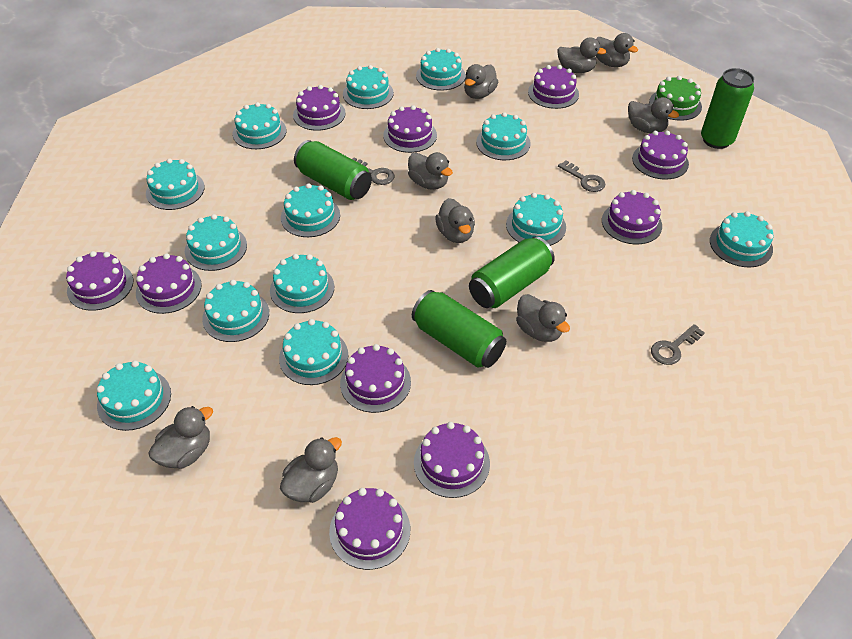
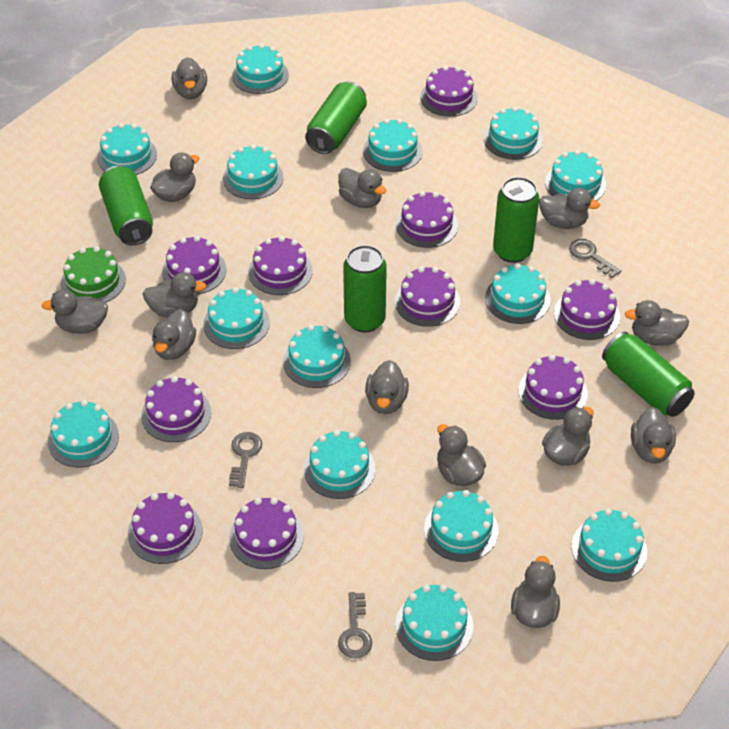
green can: [294,140,372,200] [412,290,506,368] [469,236,555,308] [701,68,754,149] = 4 -> [99,165,153,245] [305,82,367,154] [343,245,387,333] [493,177,539,263] [602,332,695,417] = 5
grey duck: [148,406,213,469] [280,437,342,503] [408,152,453,190] [435,198,475,243] [464,64,498,99] [516,294,570,342] [557,37,606,73] [596,33,638,67] [628,97,679,133] = 9 -> [41,290,108,334] [142,272,206,317] [150,152,199,202] [152,309,196,360] [172,57,207,99] [338,168,386,208] [365,360,409,414] [437,424,486,486] [511,556,560,628] [539,188,600,229] [542,407,594,466] [625,300,689,346] [631,407,676,464] = 13
turquoise cake: [96,360,171,431] [146,158,204,210] [185,214,247,271] [202,280,269,342] [233,102,286,149] [270,254,334,313] [279,319,348,385] [281,183,340,237] [343,65,394,109] [416,48,466,91] [476,112,531,160] [506,193,566,246] [710,211,773,267] = 13 -> [48,400,119,467] [97,123,157,175] [203,287,270,349] [223,145,284,199] [232,44,289,94] [283,325,351,388] [304,430,376,499] [363,119,423,172] [395,585,474,661] [424,490,498,562] [484,107,543,160] [485,263,551,324] [545,150,606,201] [572,508,647,582] = 14

